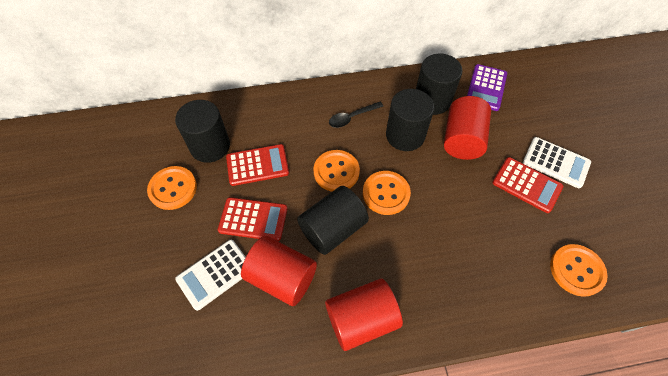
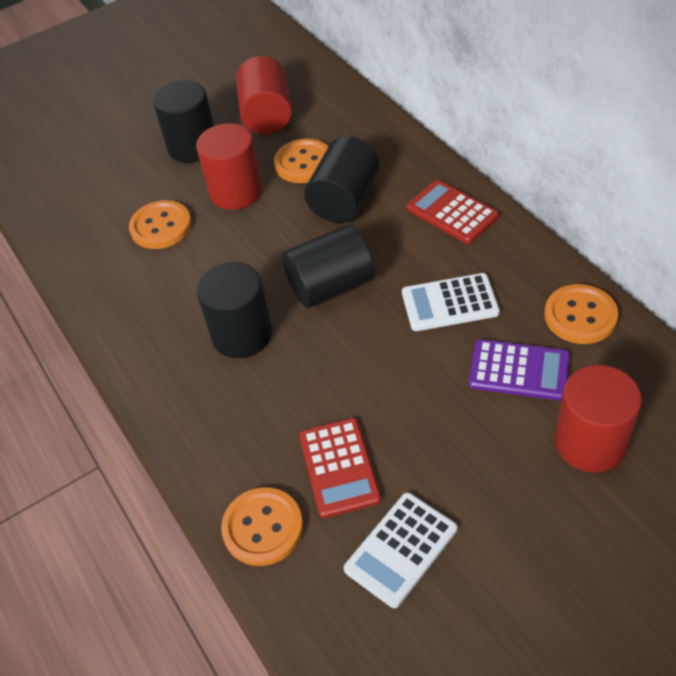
black spoon: [329,102,384,128] = 1 -> none = 0
red calculator: [218,197,287,241] [226,144,289,186] [492,157,563,213] = 3 -> [299,418,381,518] [407,180,499,244] = 2

